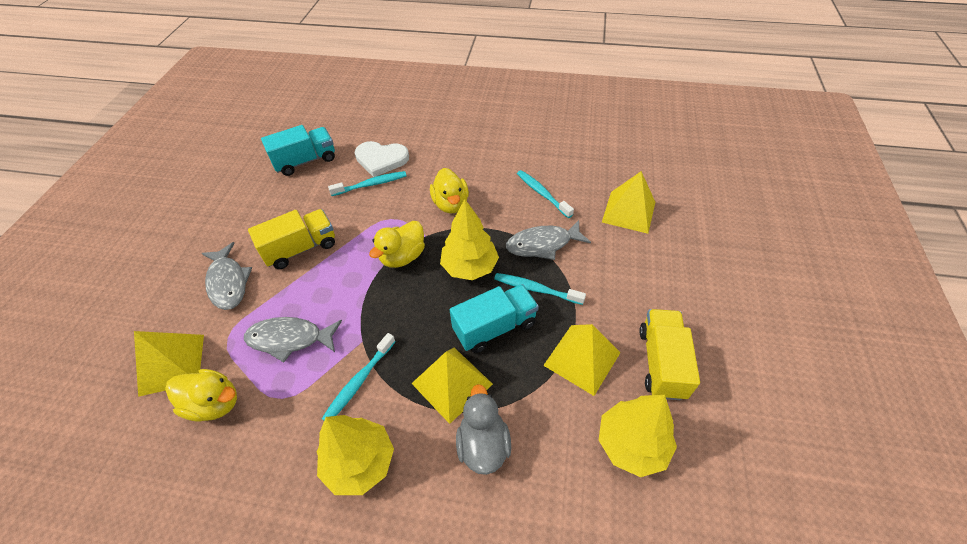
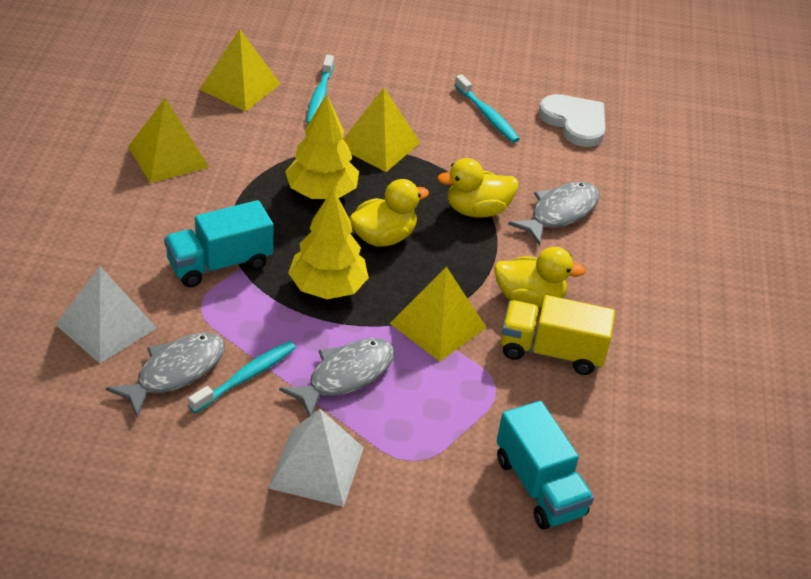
grey duck: [456,384,511,475] = 1 -> none = 0
turquoise toothbrush: [322,333,396,420] [328,171,407,196] [494,273,586,305] [517,170,574,218] = 4 -> [188,341,296,413] [307,55,334,124] [455,74,520,143] = 3
white pyramid: none = 0 -> [56,266,157,363] [268,409,364,507] = 2
yellow tree: [317,415,394,495] [440,199,499,280] [599,395,677,477] = 3 -> [285,94,359,199] [288,188,369,299] = 2
yellow truck: [248,209,335,269] [639,309,700,400] = 2 -> [501,295,615,375] = 1

